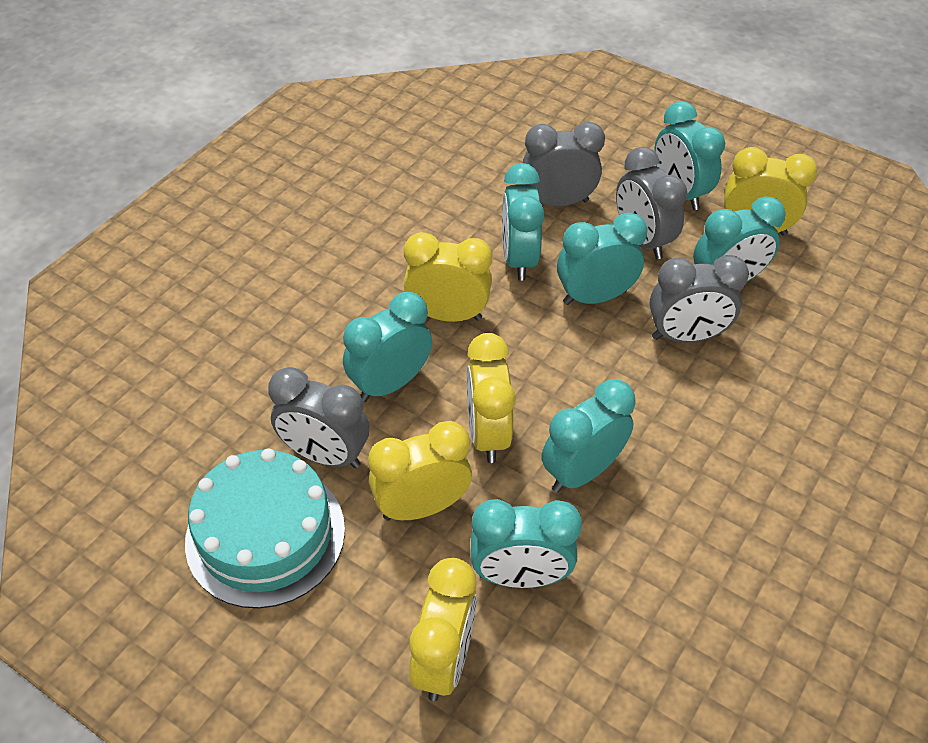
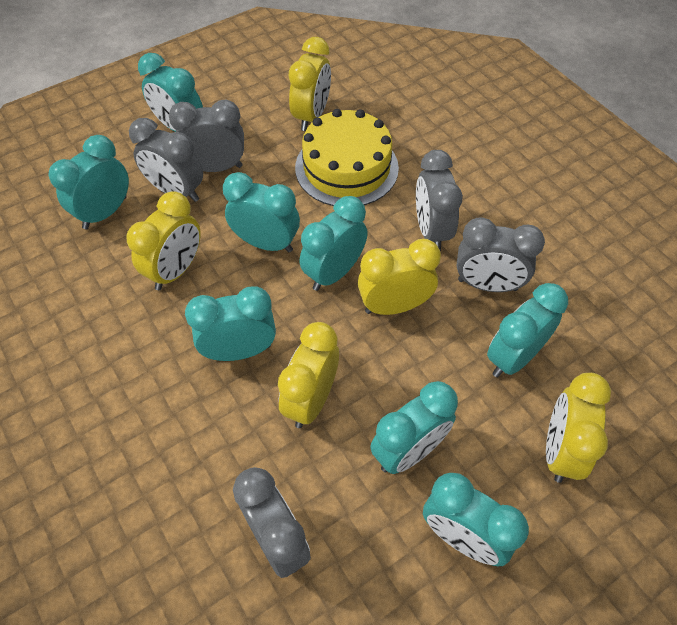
grey clock: [268,367,369,468] [523,122,605,206] [616,147,687,259] [649,255,749,343] = 4 -> [129,118,203,202] [169,100,244,172] [233,467,311,578] [416,150,463,251] [456,217,545,292] = 5
turquoise cake: [185,448,345,608] = 1 -> none = 0
turquoise clock: [343,292,432,402] [471,499,582,588] [502,163,545,280] [541,379,635,493] [557,212,648,305] [654,101,725,210] [693,196,786,282] = 7 -> [49,135,129,229] [138,53,203,132] [185,286,276,361] [223,172,300,252] [300,196,368,291] [370,381,458,474] [423,473,529,566] [487,283,568,377] = 8
yellow cake: none = 0 -> [295,109,399,206] = 1

